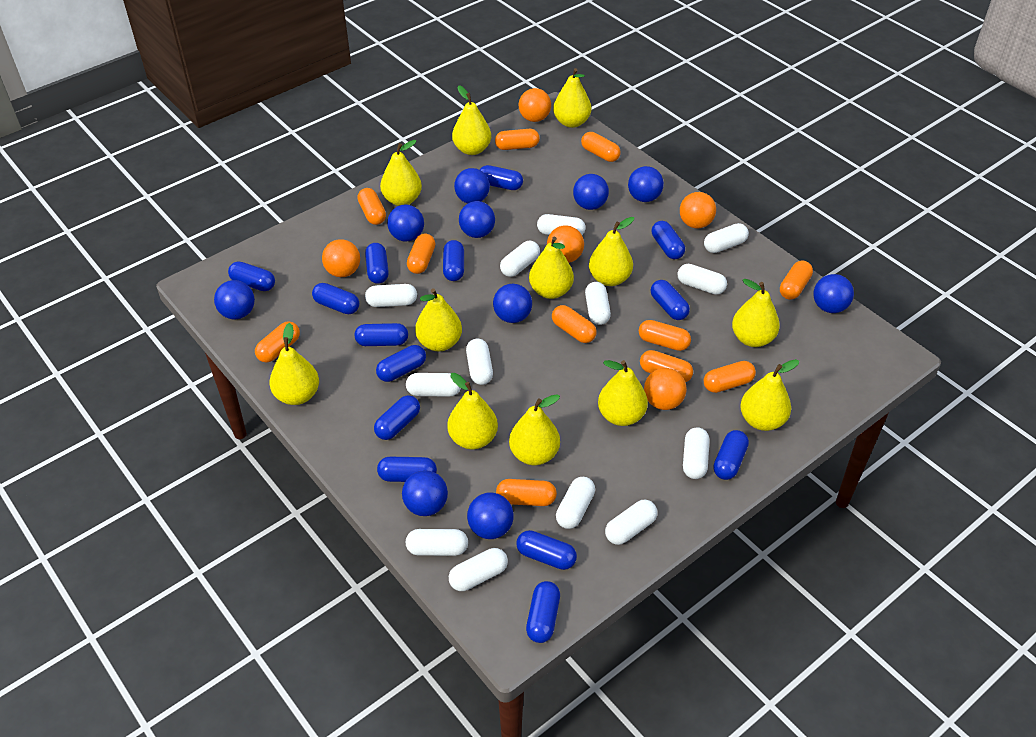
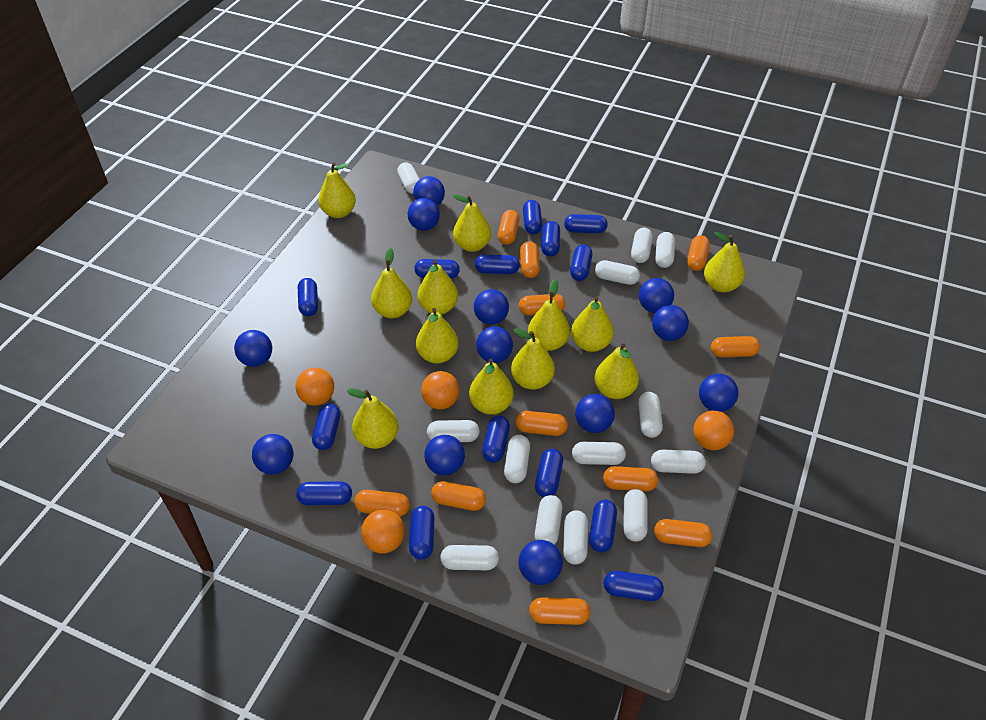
blue ball: [214,280,255,319] [387,205,424,242] [402,470,448,516] [454,168,490,204] [459,201,495,238] [467,492,514,539] [493,284,532,323] [573,174,609,210] [628,166,664,202] [813,274,854,313] = 10 -> [234,330,272,367] [252,434,294,475] [407,198,440,231] [413,176,445,206] [424,435,465,475] [474,289,509,325] [476,326,513,363] [518,540,563,585] [575,394,615,433] [639,278,674,313] [652,305,689,341] [699,374,738,412] = 12
orange ball: [322,239,360,277] [518,88,551,122] [547,225,584,263] [644,368,687,410] [680,192,716,228] = 5 -> [296,367,334,406] [361,509,405,553] [421,371,459,409] [693,411,734,450] = 4

